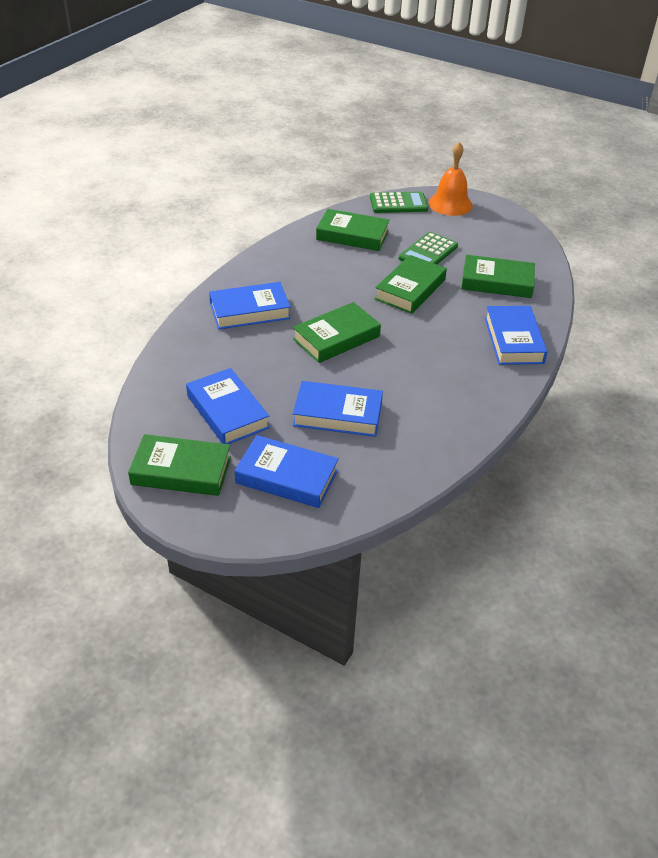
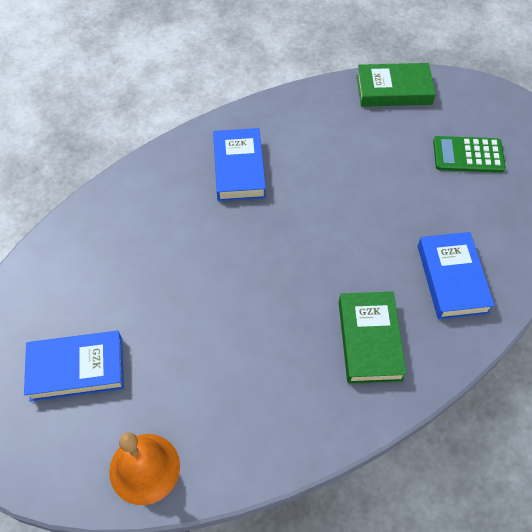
blue book: [186,368,270,444] [209,282,291,329] [234,435,339,508] [293,381,383,437] [485,306,548,365] = 5 -> [24,331,124,402] [213,128,266,201] [418,232,495,320] = 3
green book: [128,434,231,496] [293,302,381,363] [316,209,390,251] [375,255,447,314] [461,255,535,298] = 5 -> [339,292,407,384] [356,63,436,107] = 2
green calculator: [370,192,428,213] [399,232,458,264] = 2 -> [433,136,506,173] = 1

